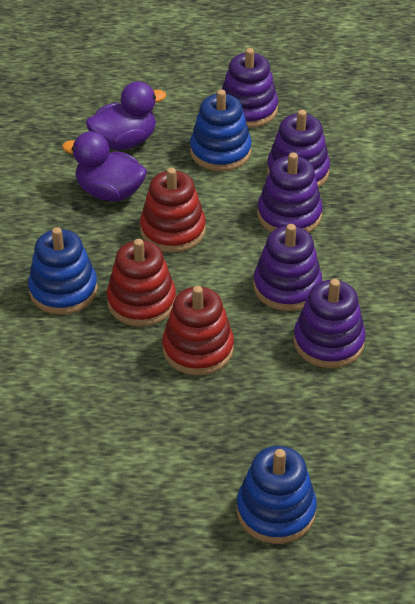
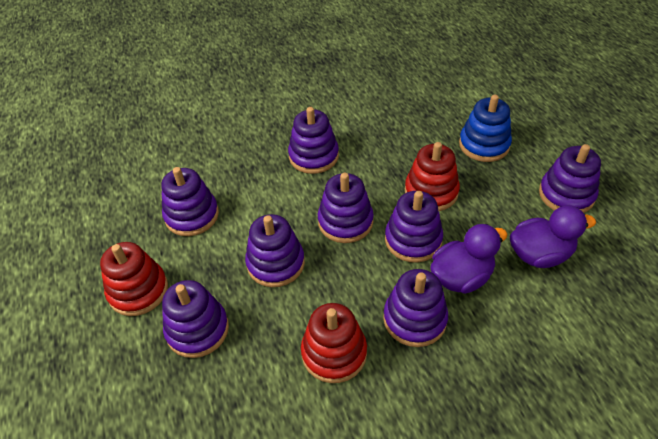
blue stacking toy: [28,227,98,315] [190,90,252,171] [237,446,317,544] = 3 -> [459,94,512,162] = 1
purple stacking toy: [222,48,278,128] [253,224,322,311] [257,152,323,233] [267,110,330,188] [293,279,366,368] = 5 -> [161,167,219,236] [162,280,229,358] [245,214,305,287] [288,107,339,174] [318,173,374,243] [383,269,448,347] [385,191,443,263] [539,144,601,213] = 8

